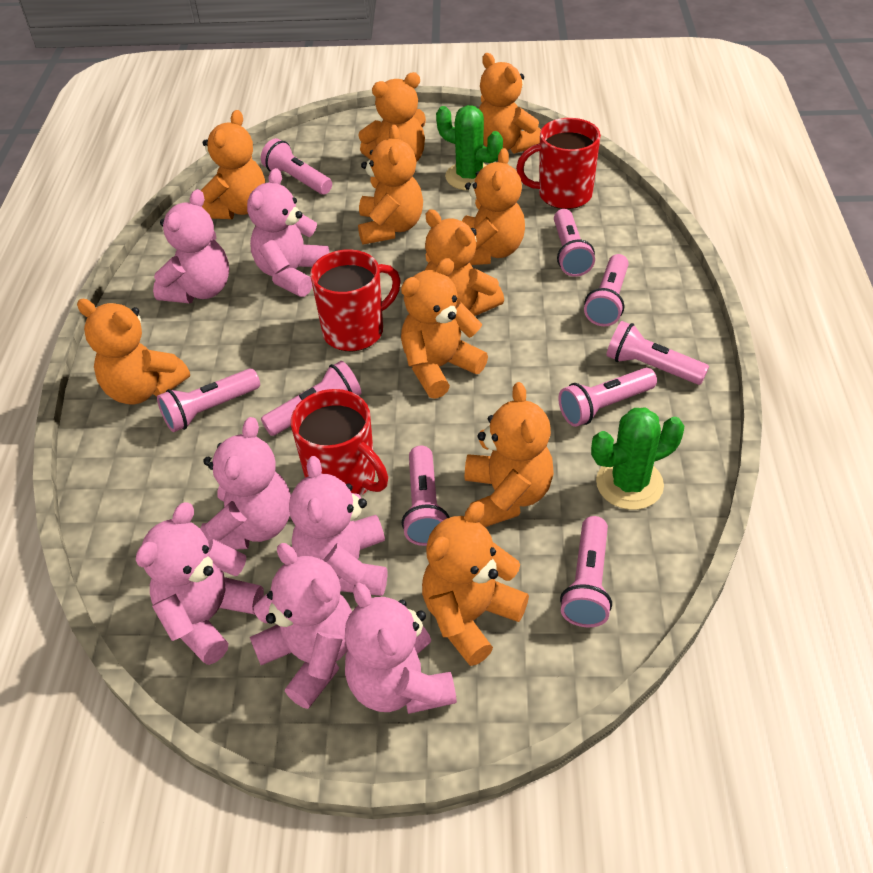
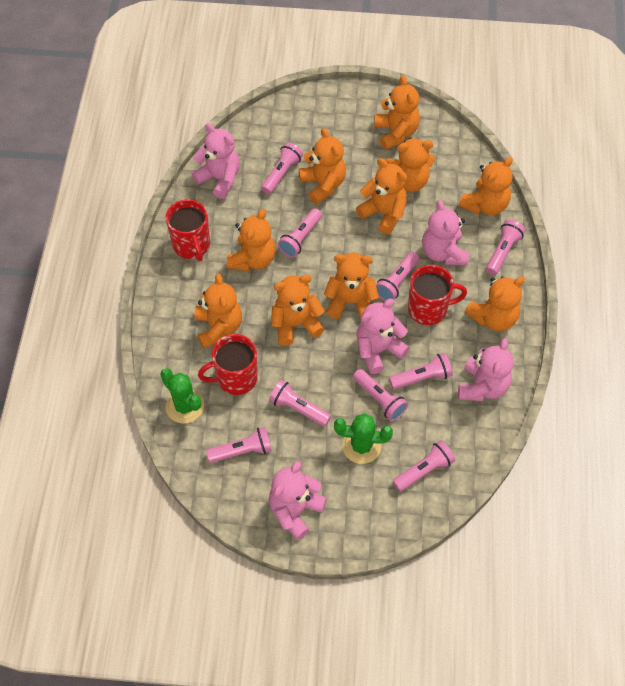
pink teddy bear: [136,502,264,665] [153,189,229,303] [201,417,291,550] [247,168,329,297] [250,543,352,709] [289,456,387,596] [345,583,457,714] = 7 -> [191,123,240,199] [269,461,327,540] [356,299,409,374] [422,200,469,265] [458,338,514,401] = 5

